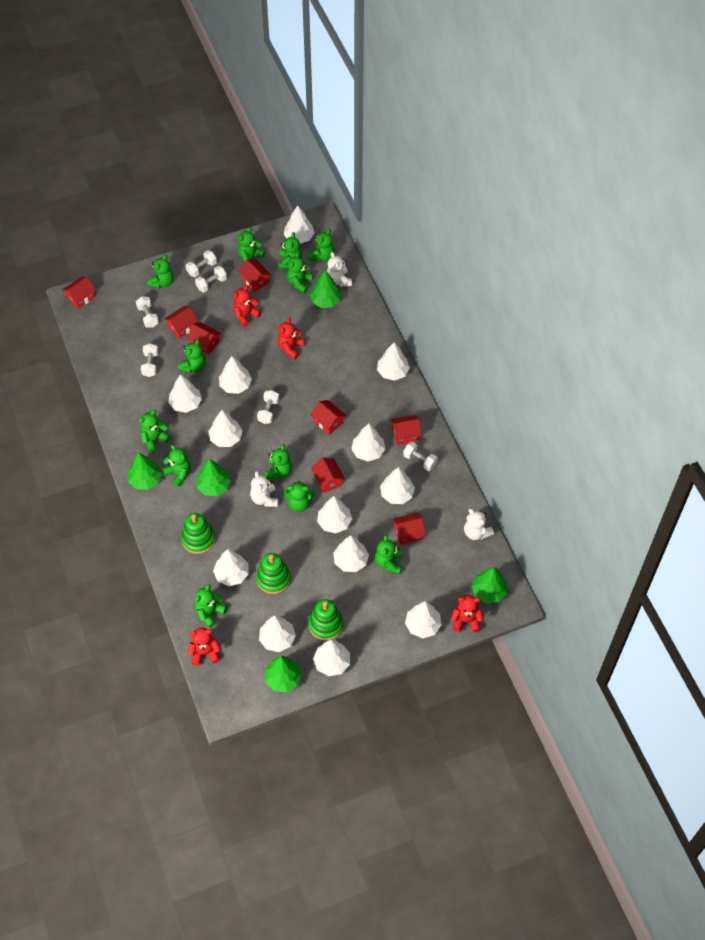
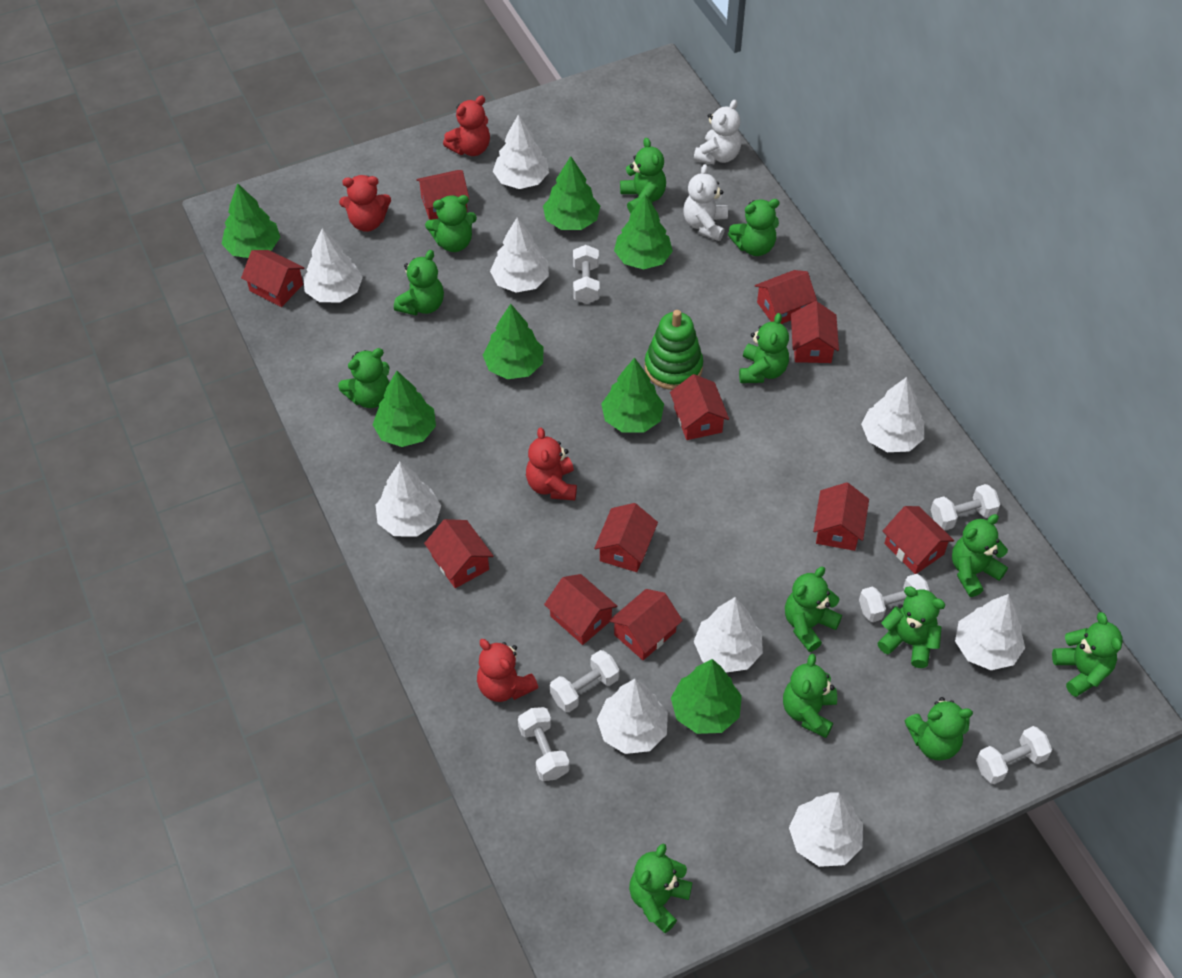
green stacking toy: [181,513,215,554] [256,553,291,594] [309,599,343,640] = 3 -> [645,310,703,390] = 1
green teddy bear: [139,410,171,452] [148,254,174,288] [162,445,191,487] [178,339,206,373] [195,584,227,628] [238,227,265,262] [265,444,292,479] [278,232,302,270] [284,481,315,512] [287,252,313,293] [308,229,335,262] [375,535,402,574] = 12 -> [338,348,389,408] [394,250,444,316] [425,195,477,252] [620,138,666,213] [629,843,693,933] [728,199,780,256] [739,313,789,383] [783,654,837,738] [785,567,842,652] [877,586,945,668] [905,697,973,761] [952,514,1008,597] [1052,612,1123,697] = 13
green tree: [128,452,162,490] [197,459,231,496] [265,656,302,693] [310,270,341,308] [471,567,507,604] = 5 -> [222,183,280,258] [373,371,436,447] [483,304,544,379] [543,156,600,230] [601,358,664,433] [614,194,673,270] [671,659,742,734] = 7
red house: [62,277,96,309] [164,306,198,339] [187,322,221,355] [238,259,271,292] [310,400,346,435] [311,457,345,493] [390,415,422,445] [392,513,426,545] = 8 -> [241,250,305,307] [416,170,469,220] [424,519,493,588] [544,574,617,645] [594,503,658,572] [609,589,683,660] [670,374,729,440] [755,270,817,324] [791,301,839,363] [813,482,869,551] [883,506,954,574] = 11
white teddy bear: [250,471,278,507] [327,252,352,287] [464,509,494,540] = 3 -> [683,164,728,241] [694,100,741,164] = 2
white tree: [168,374,202,413] [209,410,242,447] [213,549,249,586] [219,356,252,394] [259,615,296,652] [284,205,315,244] [313,640,350,676] [317,496,352,533] [333,536,369,572] [351,424,386,461] [377,342,410,381] [380,467,415,504] [405,601,442,638] = 13 -> [303,228,363,302] [376,462,441,537] [490,217,549,293] [493,114,549,189] [597,679,668,754] [694,597,763,672] [789,792,863,867] [861,377,924,452] [955,594,1025,670] = 9

